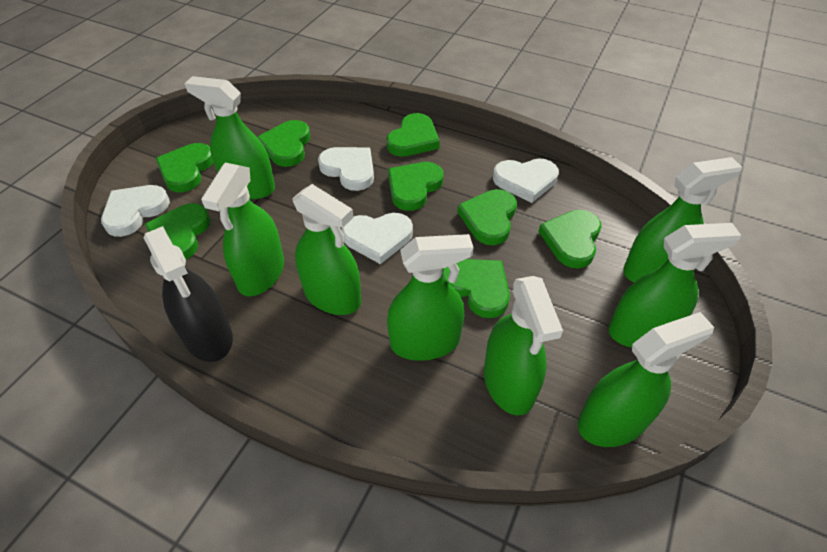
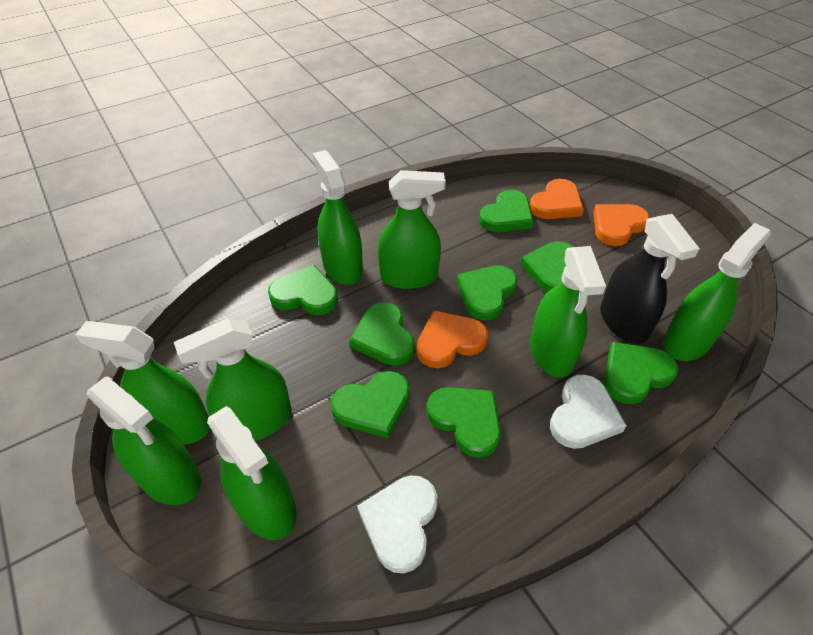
orange heart: none = 0 -> [417,311,488,368] [530,179,584,219] [593,204,650,246] = 3
white heart: [101,185,170,237] [318,147,374,191] [341,213,413,264] [493,158,559,203] = 4 -> [357,475,437,574] [550,374,626,449] = 2

